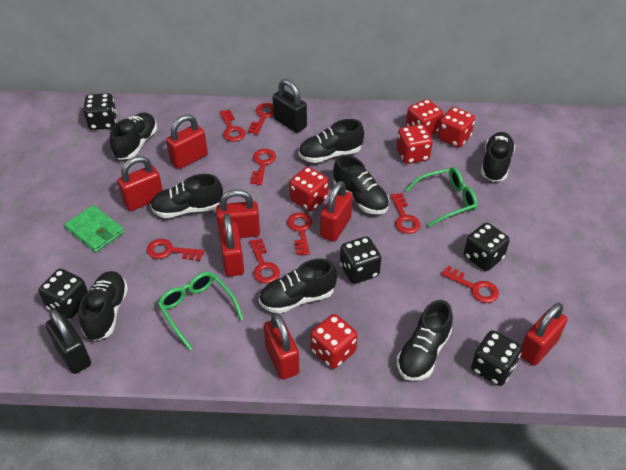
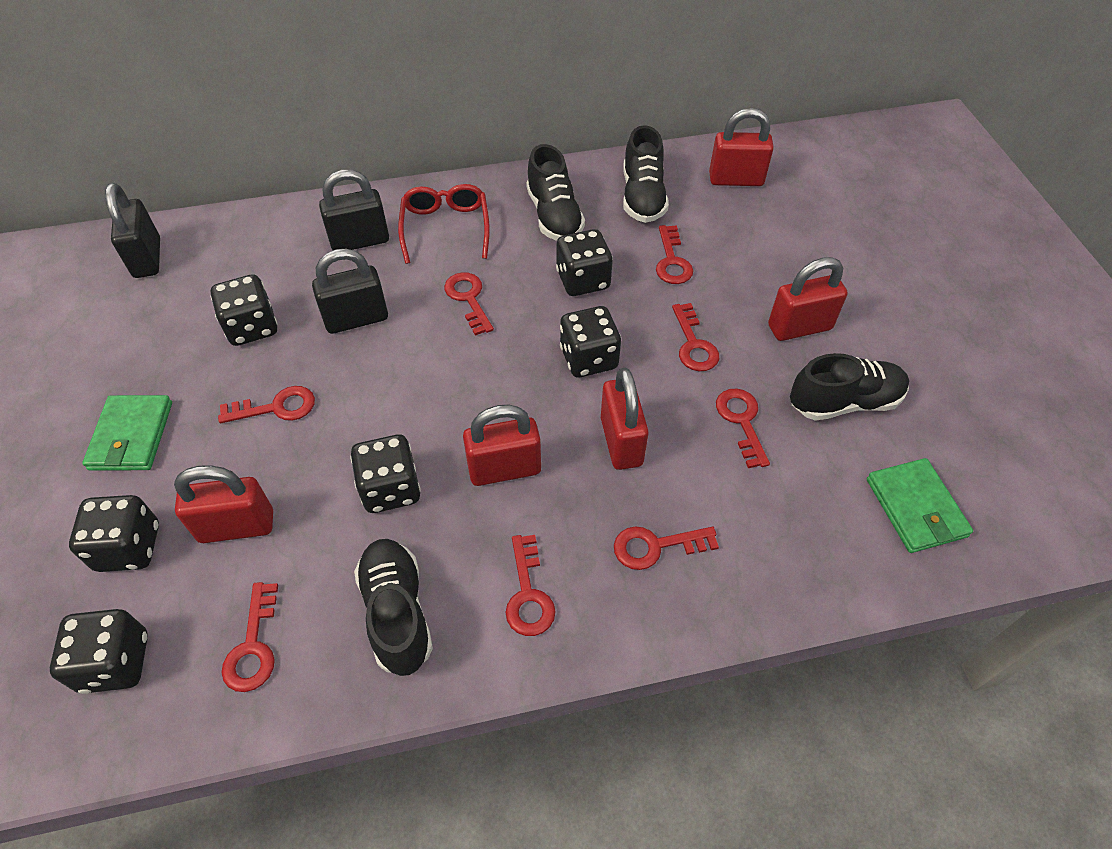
black dice: [38,269,88,319] [83,93,117,130] [340,236,381,284] [464,223,510,271] [471,331,522,386] = 5 -> [50,609,148,694] [69,495,159,572] [211,274,278,346] [350,435,421,513] [556,229,613,296] [560,306,621,377] = 6
black padlock: [45,309,91,374] [273,79,307,133] = 2 -> [105,183,160,278] [312,249,388,334] [319,170,389,250] = 3
black shoe: [79,271,128,341] [110,112,157,160] [150,174,223,218] [259,259,337,313] [299,119,364,163] [333,155,389,214] [397,300,453,381] [481,132,515,182] = 8 -> [354,539,433,676] [526,144,585,241] [623,125,669,223] [790,353,909,421] = 4
green glasses: [158,272,243,350] [406,168,477,227] = 2 -> none = 0
green wallet: [64,205,124,253] = 1 -> [82,395,172,471] [867,458,973,553] = 2
red dice: [289,167,329,211] [310,314,358,369] [397,124,433,164] [406,99,443,136] [437,107,475,148] = 5 -> none = 0
red glasses: none = 0 -> [398,184,490,264] = 1
red padlock: [118,156,163,211] [166,114,208,169] [216,189,260,238] [218,214,244,277] [264,313,299,380] [320,181,353,242] [520,303,567,366] = 7 -> [174,465,273,543] [463,404,541,486] [601,368,649,470] [709,108,774,186] [768,257,848,341] = 5

